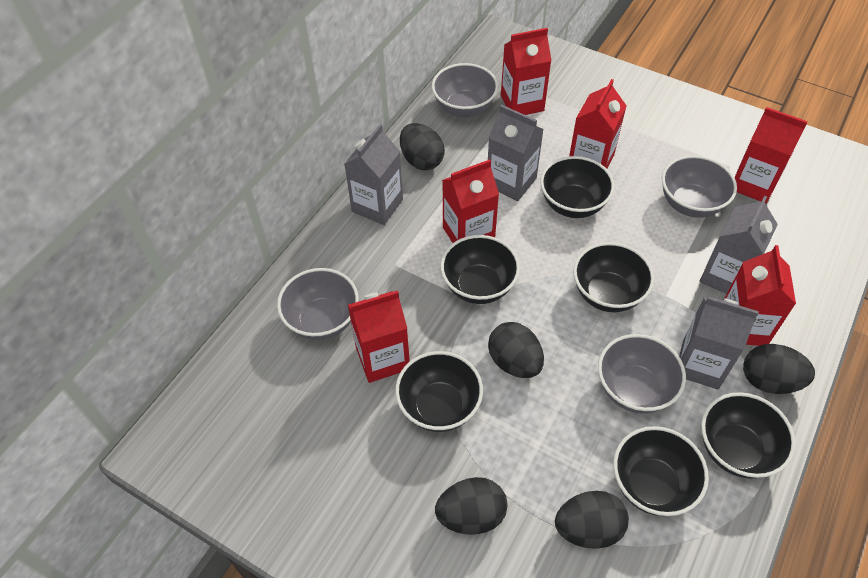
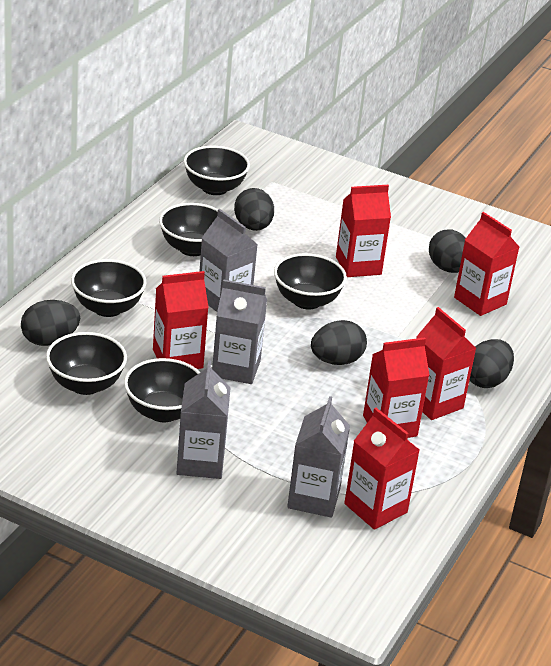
grey bowl: [277,268,359,340] [432,63,498,117] [598,334,686,413] [662,155,737,218] = 4 -> none = 0

